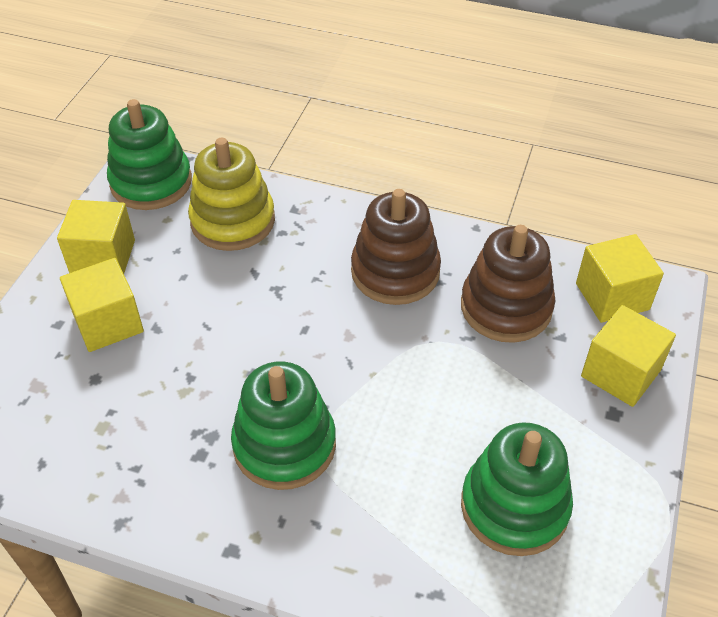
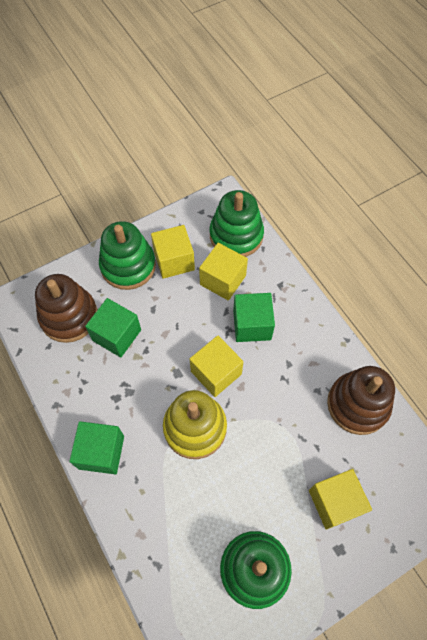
green cube: none = 0 -> [69,421,124,474] [85,298,141,357] [233,293,275,342] = 3

